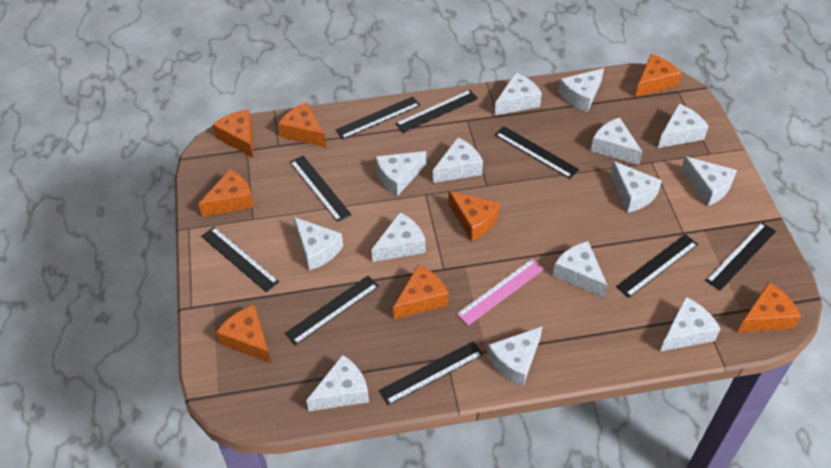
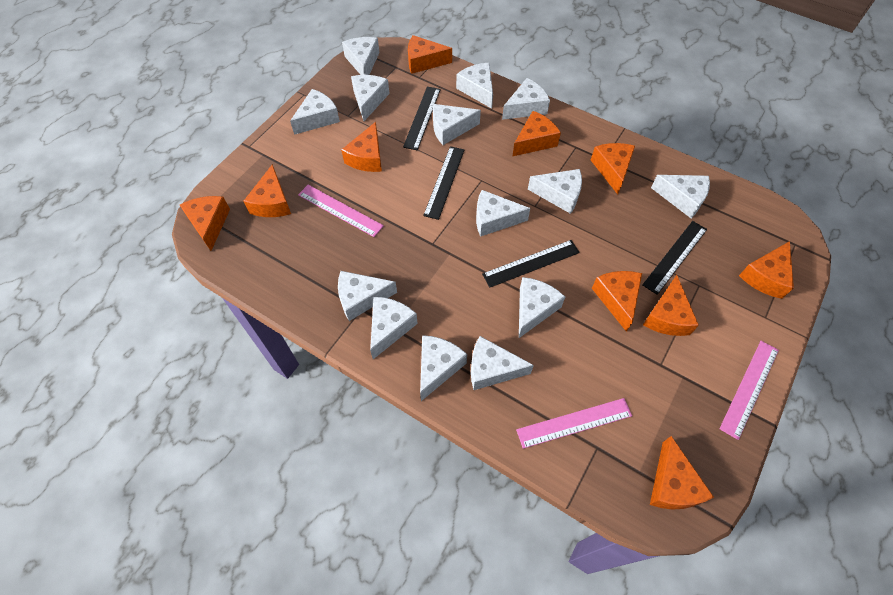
black ruler: [201,227,279,292] [285,276,379,345] [290,156,352,222] [336,96,420,139] [379,341,483,405] [395,90,478,133] [495,126,579,179] [616,234,698,298] [705,222,776,291] = 9 -> [403,87,441,150] [423,146,464,220] [482,240,580,287] [642,221,707,295] = 4
orange cheese: [199,169,254,217] [213,109,253,158] [216,305,271,363] [278,102,326,147] [393,265,448,319] [448,191,500,241] [635,54,681,97] [737,282,801,333] = 8 -> [180,196,230,251] [243,164,291,217] [341,122,382,172] [408,35,452,74] [512,111,561,157] [591,143,635,194] [592,271,642,332] [643,275,699,336] [650,436,714,510] [739,241,794,299] = 10
pink ruler: [456,259,544,326] = 1 -> [298,185,384,237] [516,398,632,449] [719,341,779,440] = 3

